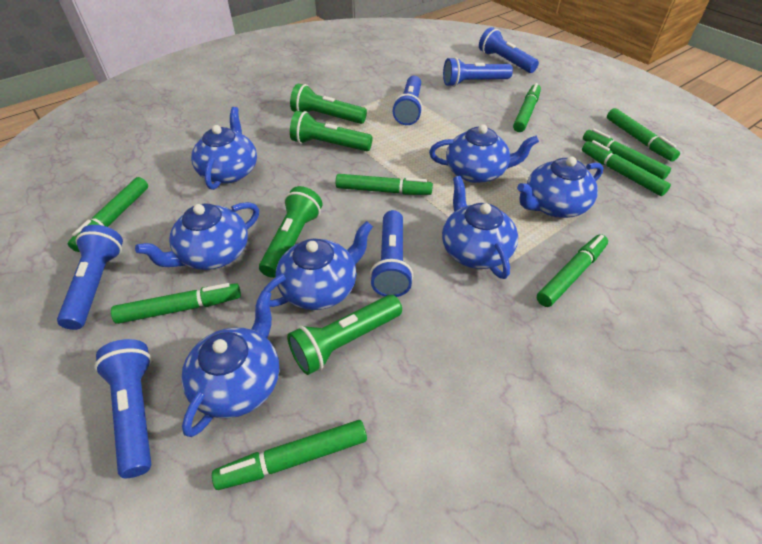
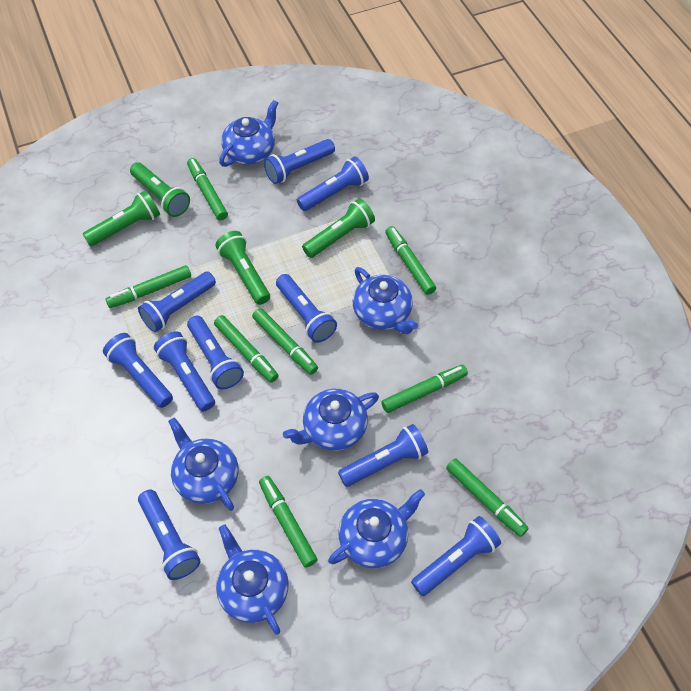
blue flashlight: [57,225,123,330] [94,339,152,478] [370,210,413,297] [392,76,423,125] [443,57,513,87] [479,27,539,73] = 6 -> [103,333,173,408] [138,271,216,332] [138,490,201,580] [154,331,215,412] [187,316,244,390] [264,139,335,184] [276,274,337,343] [297,157,369,211] [338,424,428,487] [411,516,501,596] = 10
blue teapot: [135,202,259,270] [181,291,279,437] [191,107,257,190] [263,221,373,310] [429,124,539,183] [442,176,518,279] [517,157,603,218] = 7 -> [168,417,238,511] [216,524,289,635] [219,100,278,167] [283,389,379,451] [328,489,425,568] [353,267,418,334] = 6
green marker: [68,177,148,252] [111,283,241,324] [212,420,367,490] [336,174,433,195] [513,83,541,132] [537,234,608,307] [582,140,671,196] [583,129,671,180] [607,108,680,161] = 9 -> [105,265,191,308] [187,158,228,220] [214,315,279,383] [252,308,318,375] [259,476,317,568] [381,365,468,413] [385,226,436,295] [446,458,529,537] = 8

